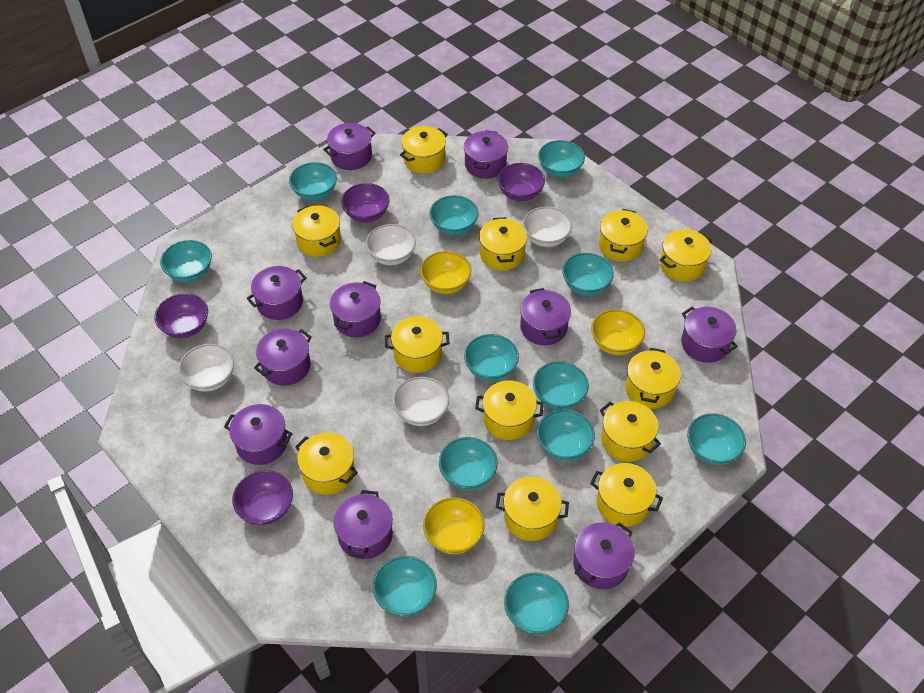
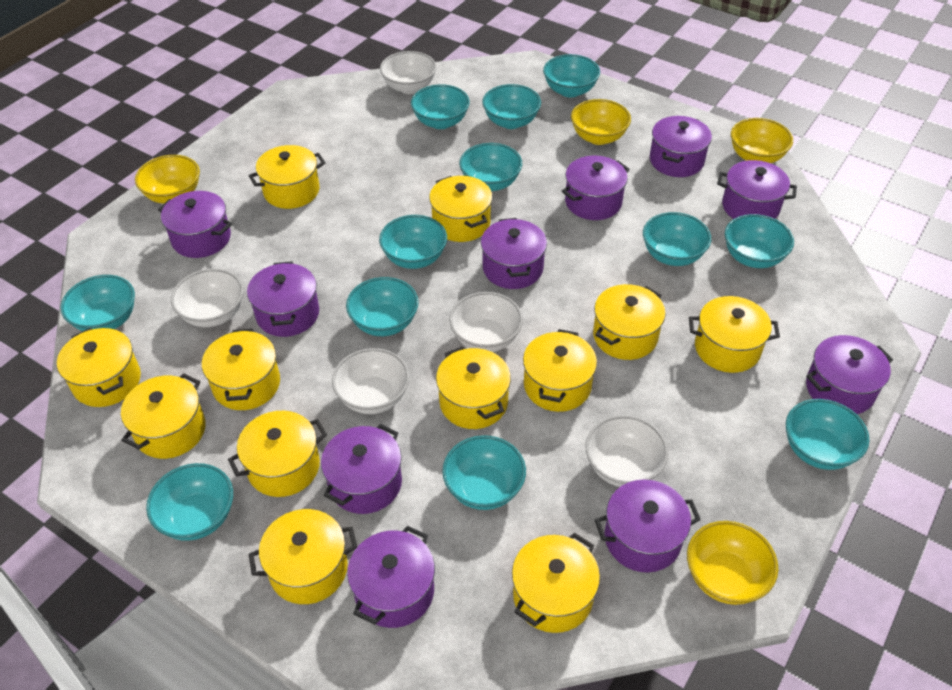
purple bowl: [155,293,208,338] [232,470,293,525] [341,183,390,223] [497,163,545,201] = 4 -> none = 0
white bowl: [179,344,234,392] [366,224,416,265] [393,377,449,426] [523,207,572,247] = 4 -> [171,269,244,327] [332,348,410,414] [380,51,436,94] [449,292,523,352] [585,415,668,487] = 5
yellow bowl: [420,251,471,294] [423,497,485,554] [591,309,645,355] = 3 -> [135,155,200,204] [571,99,631,145] [687,521,778,605] [731,118,793,163] = 4

